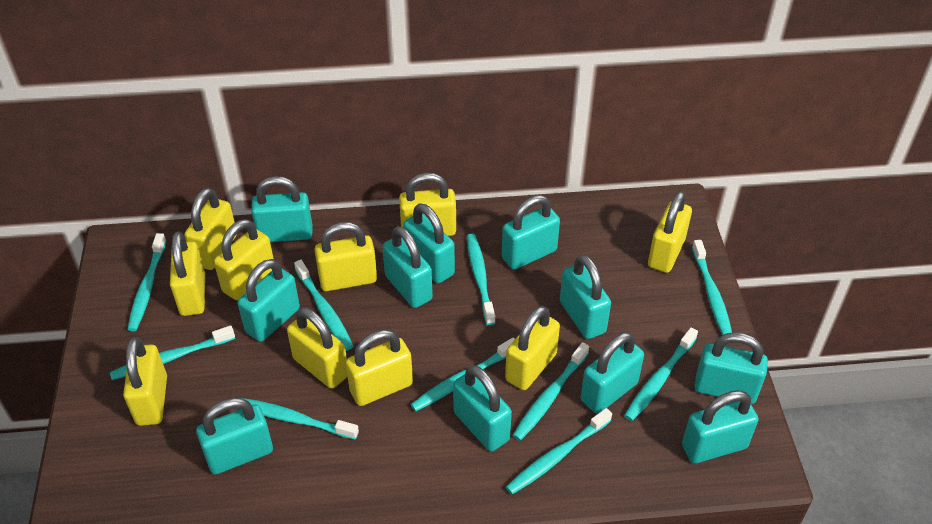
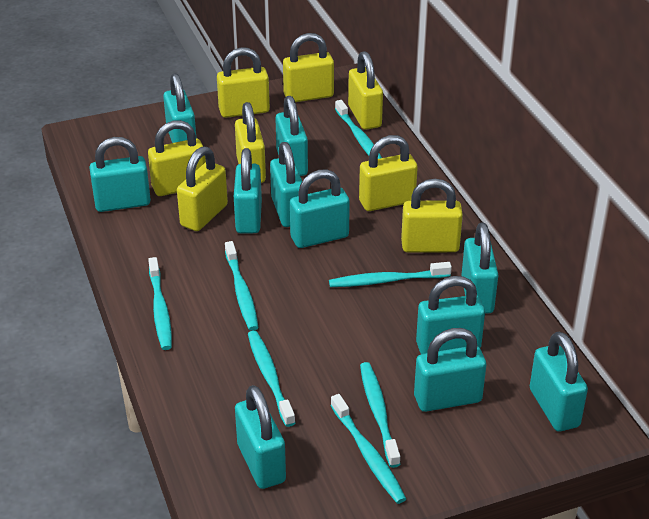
turquoise toothbrush: [110,325,235,380] [127,233,166,331] [242,398,359,440] [294,260,354,351] [410,338,515,412] [467,234,495,325] [506,408,612,494] [513,342,589,441] [624,327,698,421] [692,240,732,335] = 10 -> [148,257,172,350] [225,241,258,331] [248,331,295,427] [329,262,452,287] [330,394,406,504] [335,100,382,159] [360,362,400,468] = 7
yellow padlock: [123,337,167,426] [170,232,205,316] [185,188,237,270] [214,219,274,300] [287,307,347,389] [314,222,377,291] [345,330,413,406] [399,173,456,236] [505,306,560,390] [648,191,692,273] = 10 -> [148,120,206,196] [177,146,228,231] [217,47,270,118] [235,102,266,183] [283,33,334,102] [348,51,383,130] [359,135,418,211] [401,179,463,253] = 8

